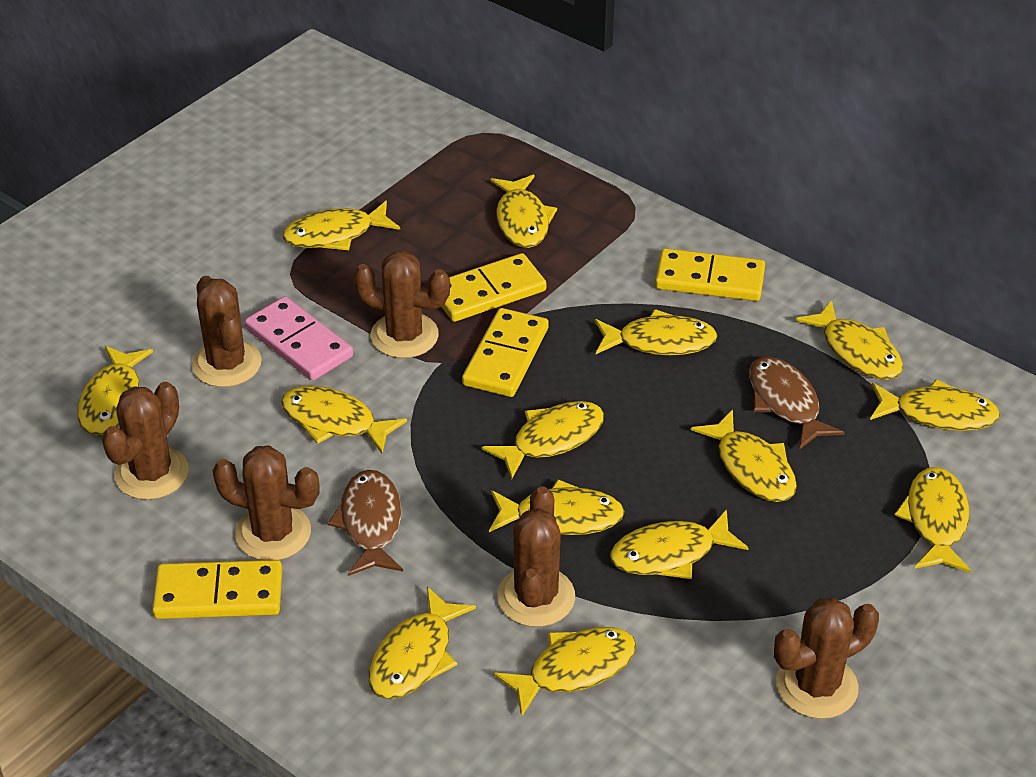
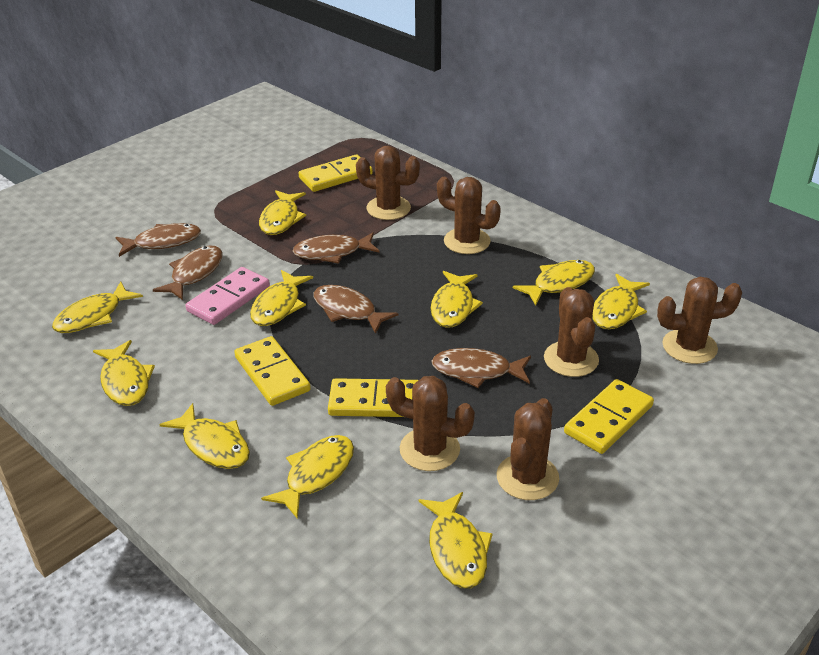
brown fish: [328,470,403,576] [749,356,845,450] = 2 -> [116,223,201,257] [153,246,223,300] [293,232,379,264] [313,285,398,334] [432,348,531,388] = 5
yellow fish: [78,346,153,435] [281,386,407,454] [283,200,400,250] [368,586,476,699] [482,401,604,480] [489,479,625,535] [491,175,557,248] [493,627,636,717] [595,309,718,355] [610,509,748,579] [691,409,797,502] [795,300,903,380] [870,379,1000,431] [895,467,971,573] = 14 -> [52,281,143,333] [93,340,155,406] [159,403,250,469] [250,270,313,326] [259,190,306,235] [261,435,354,519] [419,492,493,589] [431,271,483,328] [513,260,595,306] [592,274,650,329] = 10

